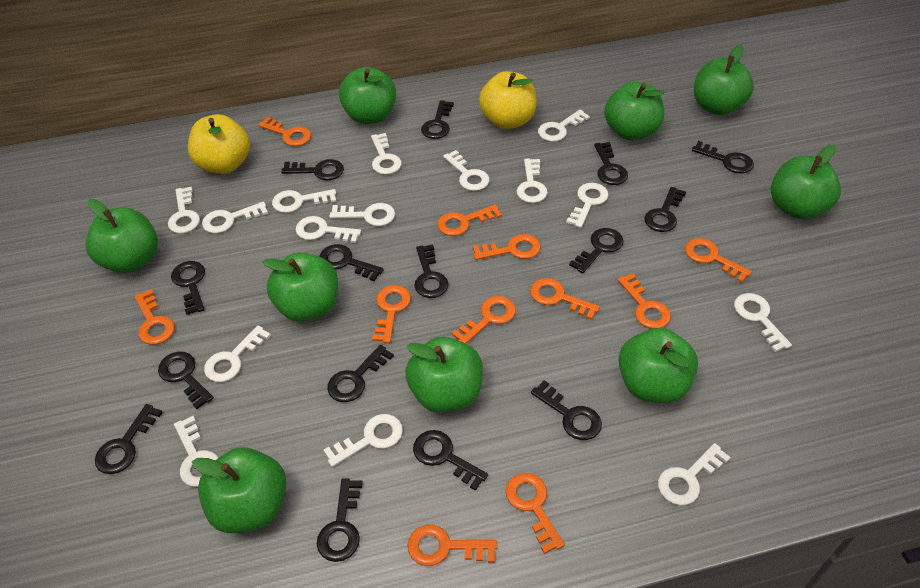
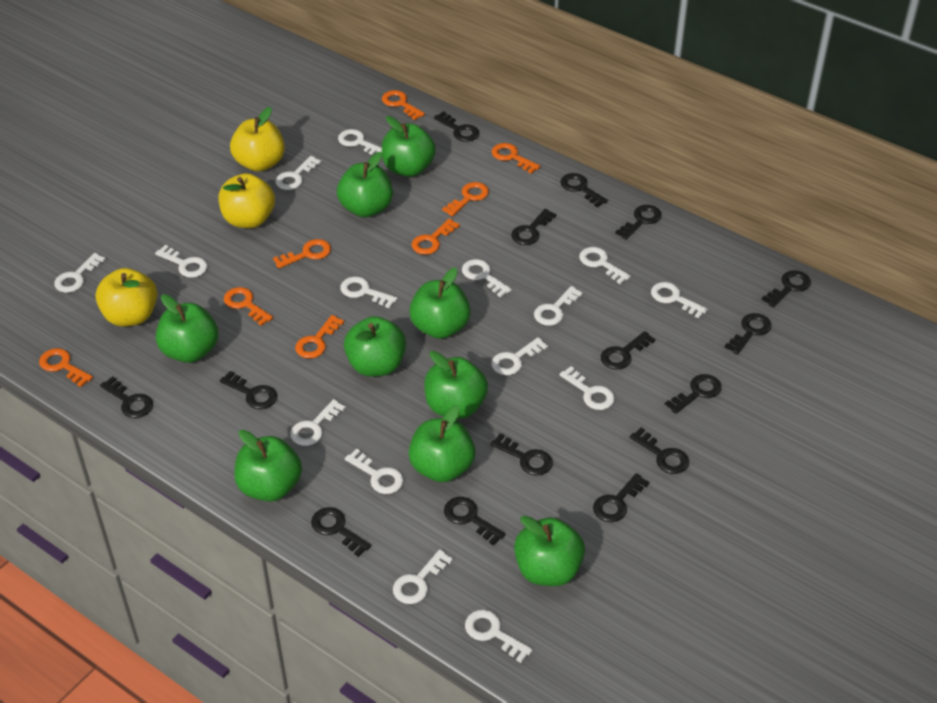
orange key: [134,289,175,345] [258,117,311,146] [372,285,411,343] [407,525,497,566] [437,204,502,236] [452,296,516,344] [473,234,541,260] [506,473,565,554] [530,278,600,320] [617,273,671,329] [685,238,752,283] = 11 -> [39,348,93,387] [224,287,273,326] [273,239,331,268] [295,315,344,359] [382,90,425,120] [412,218,460,255] [442,182,489,216] [492,143,540,174] = 8
yellow apple: [188,114,250,174] [479,71,537,129] = 2 -> [95,268,157,327] [218,173,275,228] [230,107,285,172] = 3

